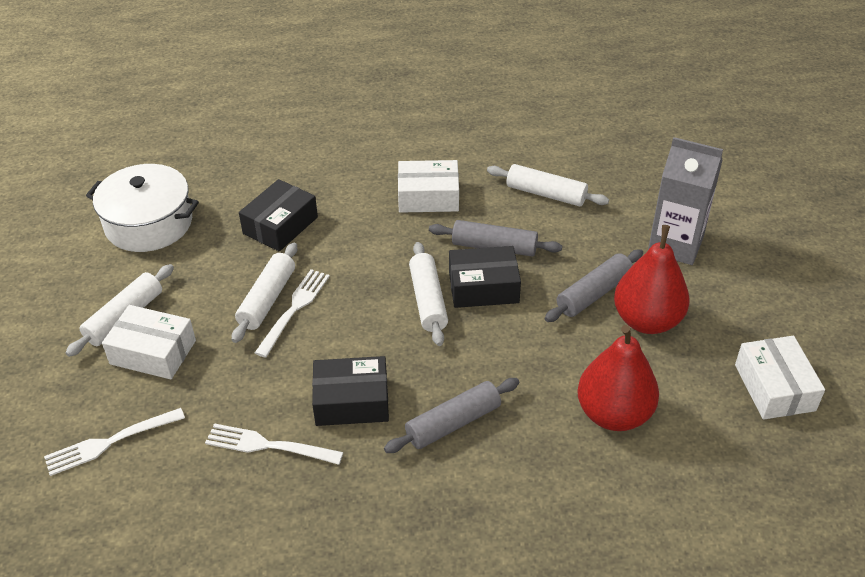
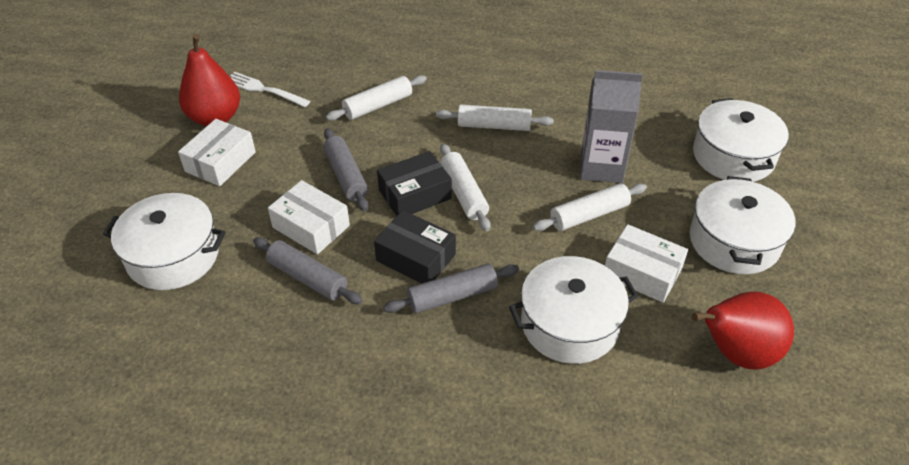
black box: [239,179,318,251] [312,356,389,426] [449,246,521,308] = 3 -> [374,210,456,283] [377,151,452,216] = 2
white fork: [44,408,185,476] [205,423,343,465] [255,269,330,358] = 3 -> [230,72,310,107] = 1
white pot: [86,164,199,252] = 1 -> [103,193,226,290] [509,256,638,364] [690,176,796,274] [693,98,789,182] = 4

